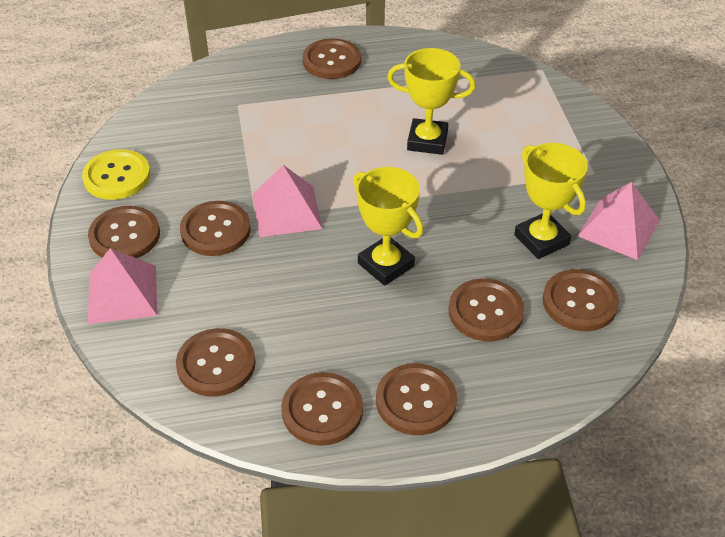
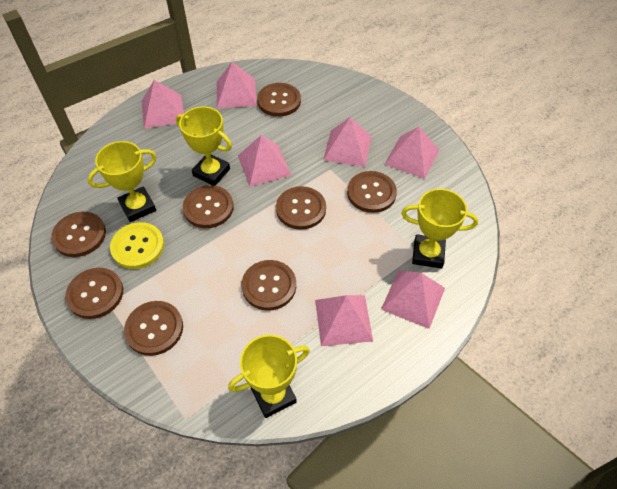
pink pyramid: [88,248,157,324] [253,165,322,237] [578,182,660,260] = 3 -> [142,80,184,129] [217,62,257,108] [238,135,291,187] [315,295,373,346] [323,117,372,167] [381,270,445,329] [385,126,439,179] = 7
yellow trophy: [353,167,423,286] [387,48,476,155] [514,143,588,259] = 3 -> [87,141,157,222] [176,106,232,186] [228,335,310,418] [401,189,478,269] = 4

